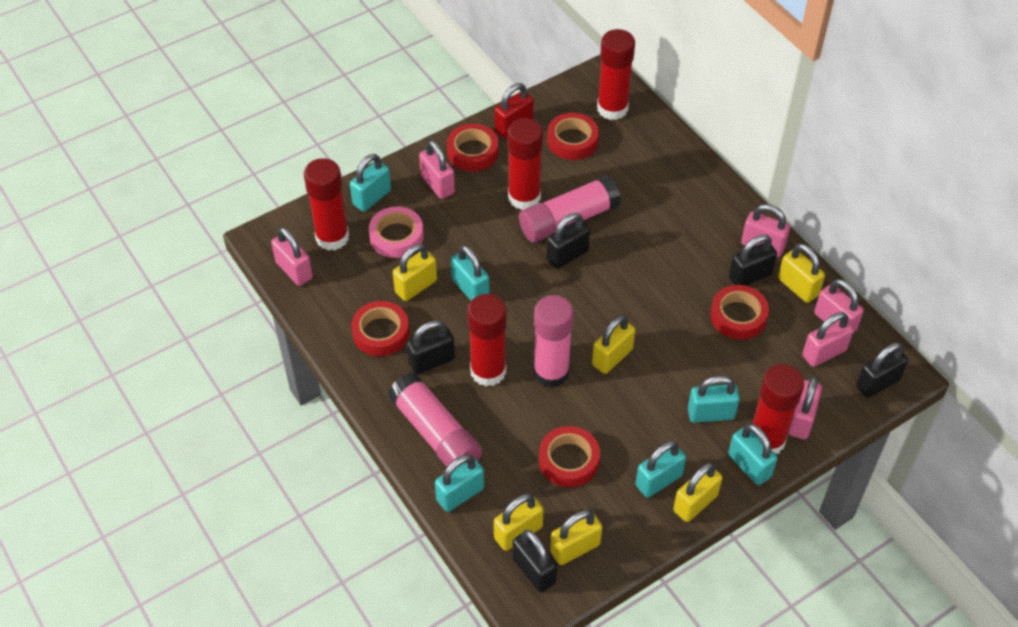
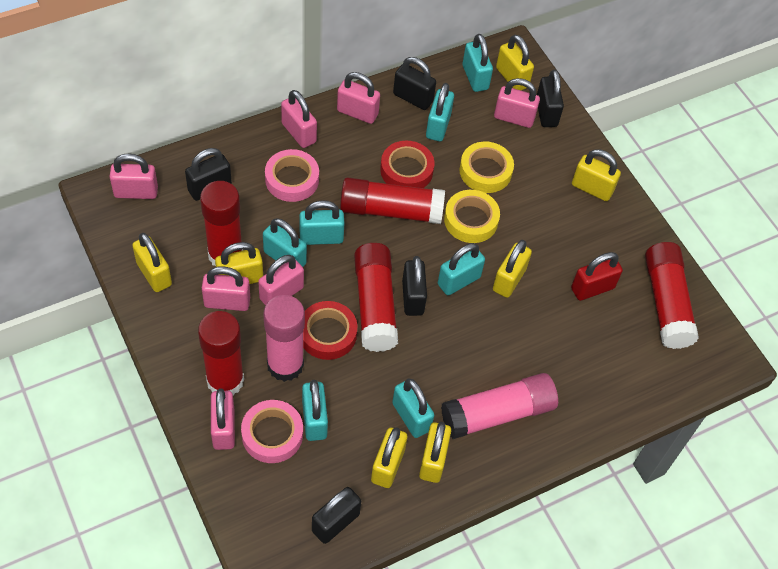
pink glue stick: [388,372,482,467] [519,175,621,243] [533,295,574,388] = 3 -> [263,295,305,382] [441,373,558,439] = 2
pink padlock: [271,227,313,286] [419,140,455,199] [741,204,790,257] [788,376,822,439] [802,312,853,367] [814,279,864,333] = 6 -> [109,154,158,199] [202,267,250,311] [211,388,235,450] [258,255,304,305] [281,90,317,148] [337,72,380,124] [494,78,540,128] = 7
pink tape: [369,207,424,258] = 1 -> [241,400,303,463] [265,149,319,202] = 2
red tape: [351,301,409,356] [447,124,499,171] [539,426,600,487] [547,113,599,160] [710,285,769,340] = 5 -> [303,301,358,360] [380,141,434,188] = 2
turquoise padlock: [350,154,391,212] [435,454,484,512] [451,245,490,301] [636,441,686,498] [688,376,740,423] [728,424,778,485] = 6 -> [263,218,307,267] [300,200,345,245] [302,380,328,441] [392,378,434,438] [426,83,454,141] [438,243,485,295] [463,34,493,92] = 7
yellow padlock: [393,244,437,301] [494,493,544,551] [550,510,602,565] [592,315,635,374] [673,463,722,522] [778,244,825,303] = 6 -> [132,233,172,292] [215,242,263,284] [371,427,408,488] [419,422,451,483] [493,240,532,298] [496,35,534,90] [572,149,621,201] = 7
yellow tape: none = 0 -> [444,190,500,243] [459,142,514,193] = 2

